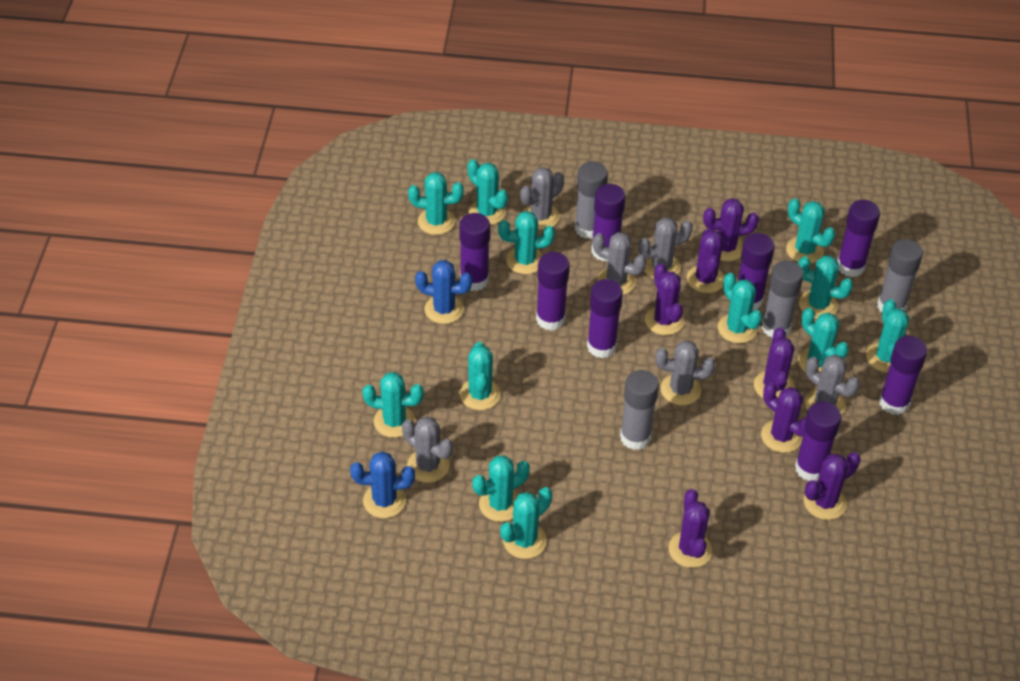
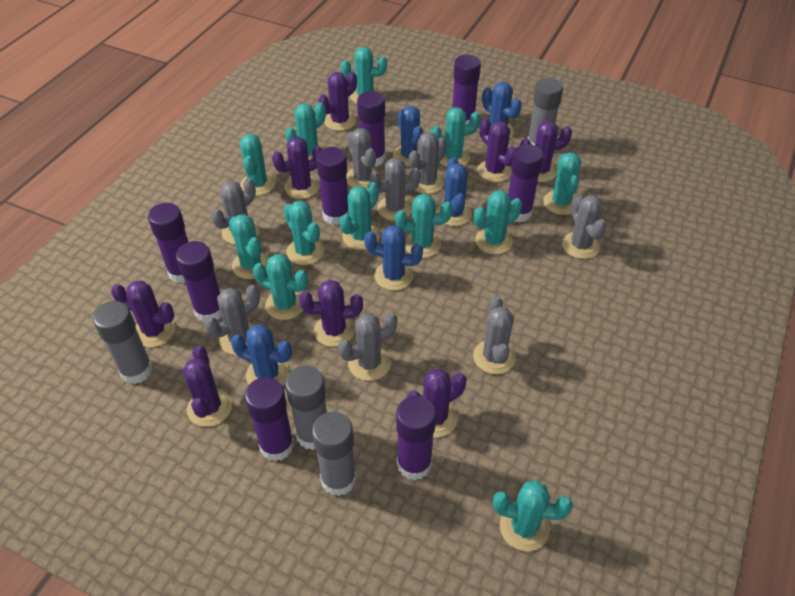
blue cactus: [350,452,415,518] [415,260,472,324] = 2 -> [231,325,292,386] [364,225,423,290] [393,106,423,166] [436,157,472,226] [482,82,522,139] = 5
grey cactus: [402,416,453,483] [520,167,564,230] [593,232,646,295] [638,217,693,279] [655,340,715,405] [805,354,860,415] = 6 -> [204,285,260,355] [211,178,259,245] [338,313,397,381] [346,128,380,189] [369,158,421,221] [409,132,447,194] [473,296,516,374] [562,195,607,259] = 8
purple cactus: [645,263,684,335] [668,489,712,568] [687,228,725,293] [703,198,759,261] [754,328,795,399] [761,382,806,453] [804,452,861,520] = 7 -> [111,281,175,347] [182,346,232,427] [272,137,322,199] [299,280,363,347] [318,72,357,131] [407,369,466,437] [477,118,516,182] [520,121,572,182] = 8

